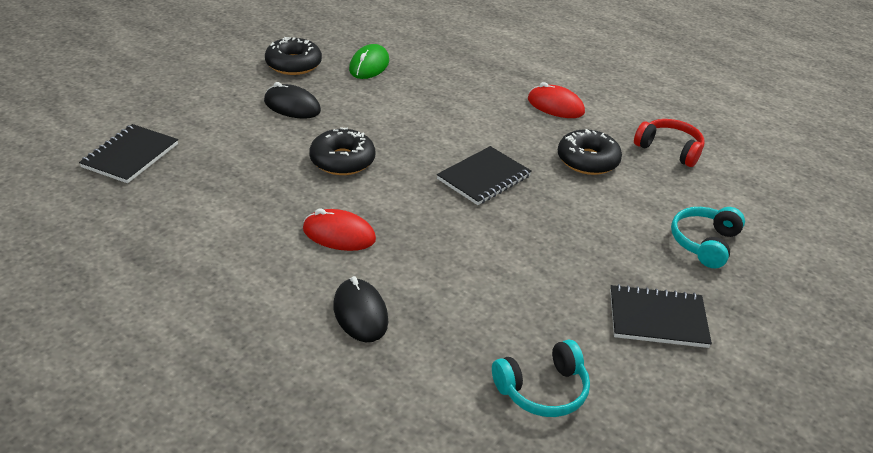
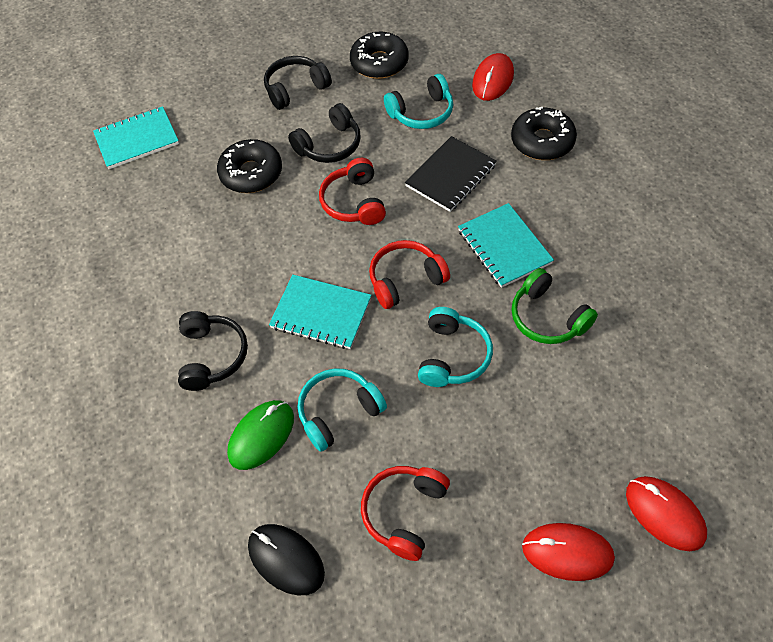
black headphones: none = 0 -> [178,311,248,391] [264,56,332,110] [288,103,360,163] = 3
black mouse: [264,82,321,119] [333,276,388,342] = 2 -> [248,524,325,595] = 1
black notebook: [79,124,178,183] [437,146,532,205] [610,284,712,348] = 3 -> [405,136,497,212] = 1
green headphones: none = 0 -> [511,268,598,344] = 1
red headphones: [634,119,704,167] = 1 -> [319,158,386,225] [361,466,450,561] [369,240,450,309] = 3
red mouse: [303,209,376,251] [528,82,585,118] = 2 -> [472,53,514,101] [522,523,615,581] [626,476,707,551] = 3
turquoise headphones: [492,339,590,417] [671,207,745,268] = 2 -> [298,369,387,452] [384,74,454,129] [418,307,493,387] = 3
turquoise notebook: none = 0 -> [93,106,179,169] [269,275,372,349] [458,203,554,288] = 3

